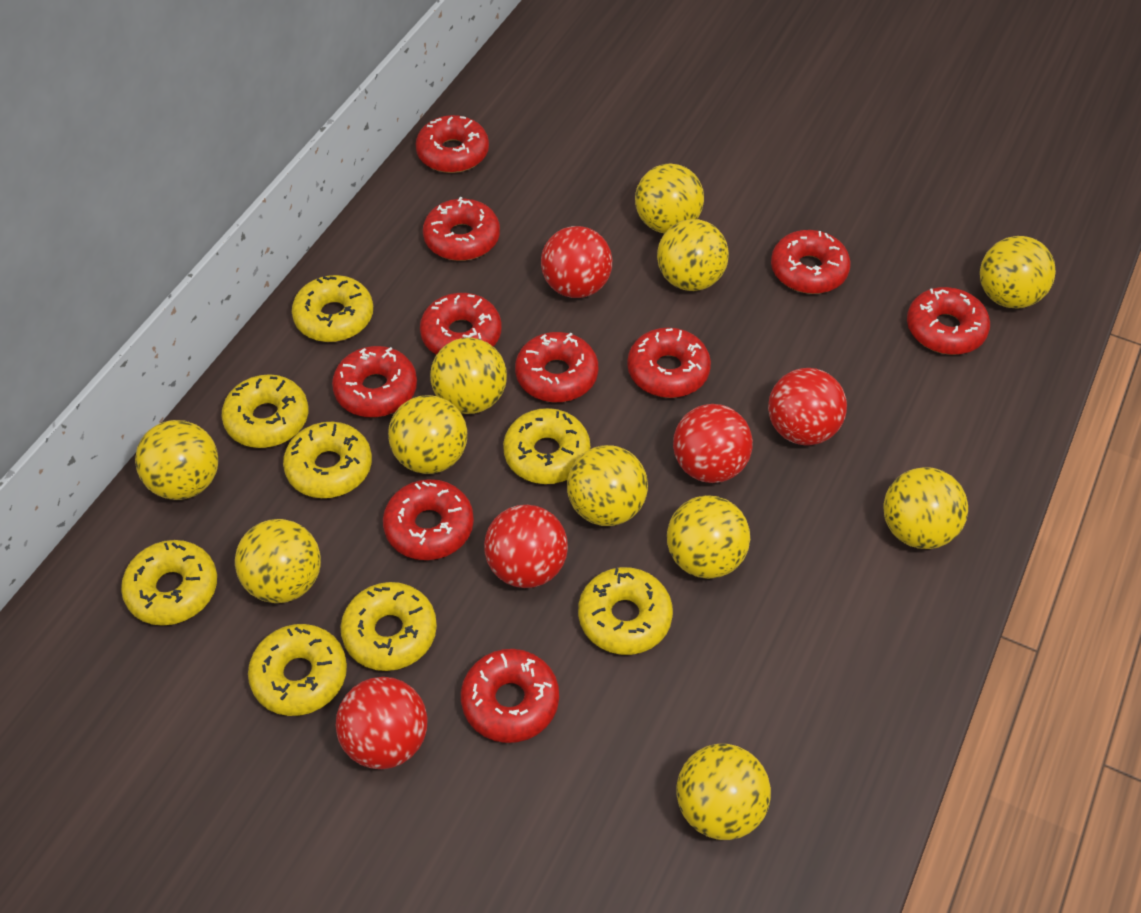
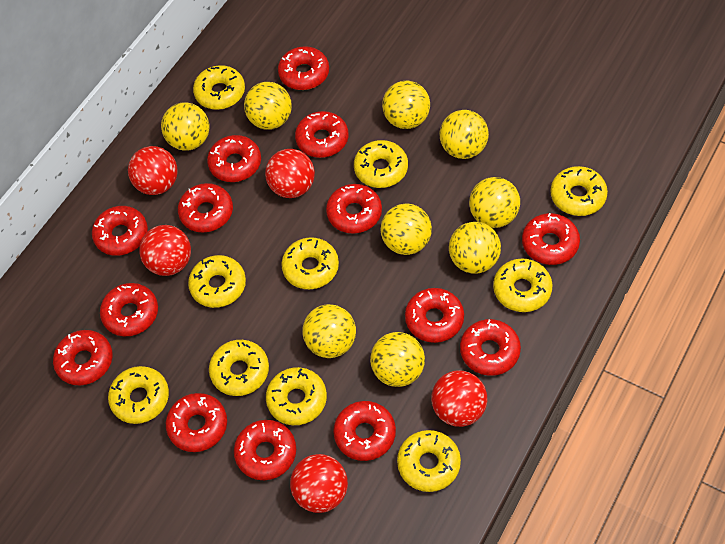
red donut: [332,346,417,417] [383,479,474,560] [415,115,489,173] [420,293,502,355] [423,197,500,261] [461,649,559,743] [515,332,598,402] [627,328,711,398] [771,230,851,294] [907,287,990,355] = 10 -> [53,330,113,385] [92,206,148,256] [100,283,158,336] [166,393,227,452] [178,183,233,233] [207,135,261,182] [234,420,296,480] [278,46,329,90] [295,111,348,158] [326,184,382,233] [333,401,396,461] [405,288,464,343] [460,319,521,376] [522,213,580,265] = 14
yellow ball: [135,420,219,500] [235,519,321,603] [388,395,467,474] [430,338,507,414] [567,445,648,526] [635,164,704,233] [657,219,729,291] [667,495,750,579] [677,744,771,840] [883,467,968,549] [980,236,1056,309] = 11 -> [161,102,209,151] [244,82,292,130] [302,304,356,358] [370,332,425,387] [381,204,432,255] [382,81,430,129] [440,110,489,159] [449,222,501,274] [469,177,520,228] = 9
yellow donut: [121,540,217,626] [222,374,308,448] [248,624,347,716] [283,422,372,498] [292,275,373,342] [341,582,437,671] [503,408,590,484] [578,567,673,655] = 8 -> [108,366,169,424] [188,255,246,308] [193,65,245,110] [209,340,269,396] [266,367,327,425] [281,237,339,289] [354,140,408,188] [397,430,461,492] [493,258,553,312] [550,166,608,216] = 10

